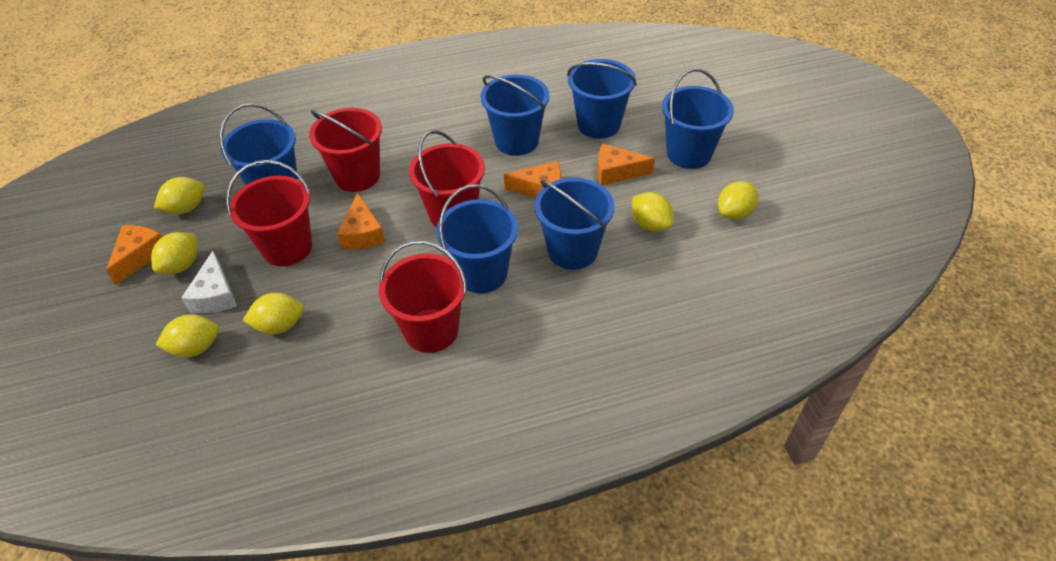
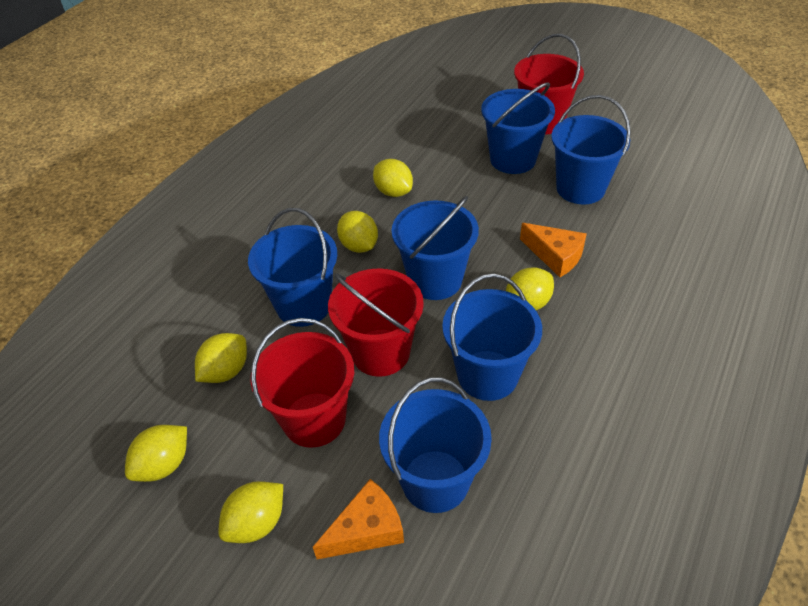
orange cheese: [106,225,162,285] [337,193,385,250] [504,161,561,198] [597,143,655,185] = 4 -> [313,479,404,559] [520,223,587,277] = 2
red bucket: [226,160,312,266] [309,108,382,192] [379,241,467,353] [409,130,485,227] = 4 -> [251,318,354,448] [328,268,424,377] [514,34,584,134] = 3
white cheese: [181,251,237,313] = 1 -> none = 0

